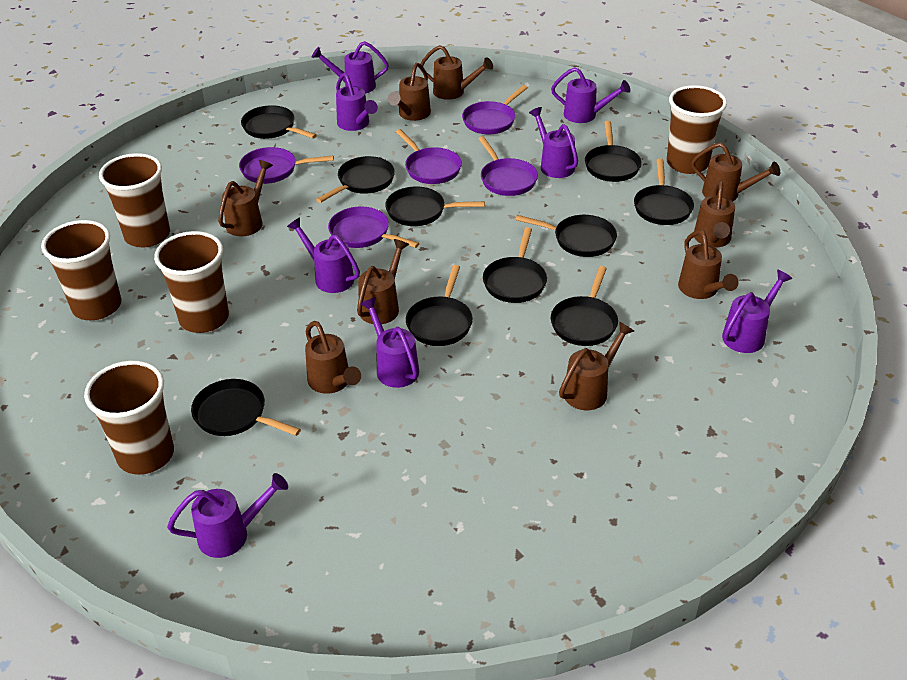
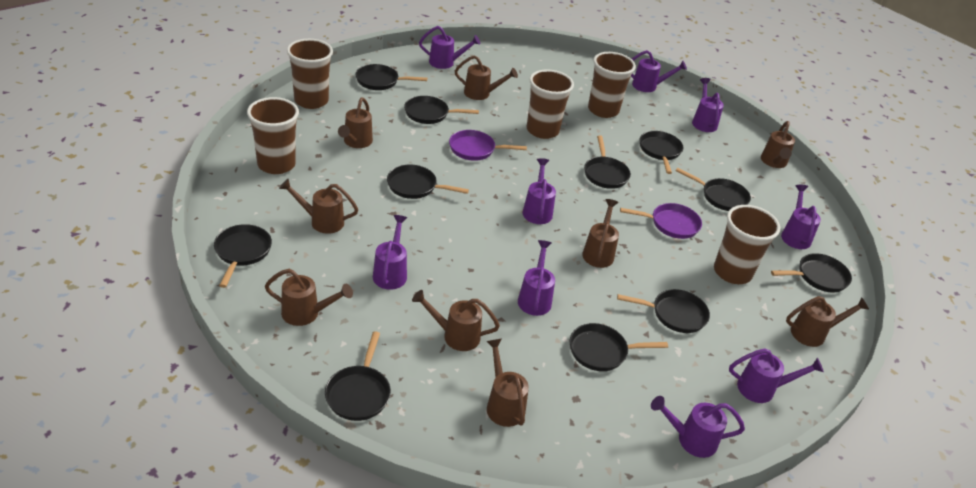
black pan: [191,379,301,436] [241,105,317,139] [316,156,395,203] [385,187,485,226] [406,265,473,346] [483,227,547,303] [515,215,617,257] [551,266,618,346] [585,121,642,182] [634,159,694,225] = 10 -> [214,224,272,288] [325,331,391,421] [355,64,427,90] [387,165,469,199] [404,96,479,124] [570,323,668,371] [584,135,631,189] [617,289,710,333] [640,131,683,174] [676,168,751,211] [771,253,852,292] = 11
purple pan: [239,147,334,184] [328,207,419,248] [396,129,462,184] [462,85,528,134] [478,136,538,196] = 5 -> [449,130,527,161] [620,203,702,239] = 2
purple watering can: [167,473,288,558] [287,217,360,293] [312,41,389,94] [336,73,378,131] [361,297,419,388] [529,107,578,178] [551,67,630,123] [722,270,792,353] = 8 -> [373,215,407,290] [419,26,480,69] [518,240,555,316] [522,158,556,224] [631,50,687,92] [651,396,745,458] [692,78,724,132] [729,348,824,403] [781,185,821,249] = 9

